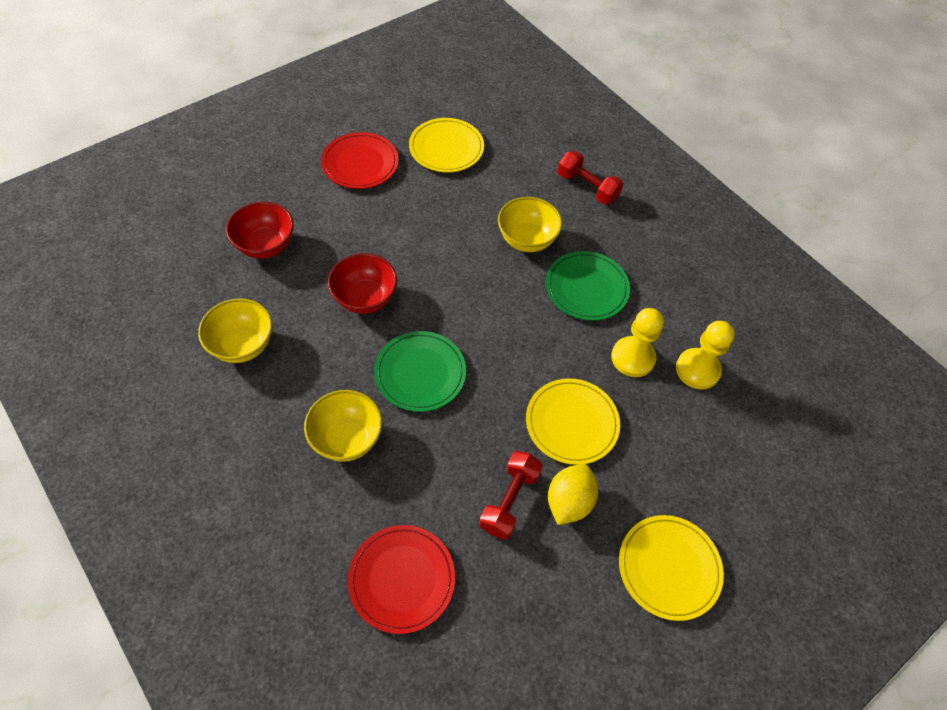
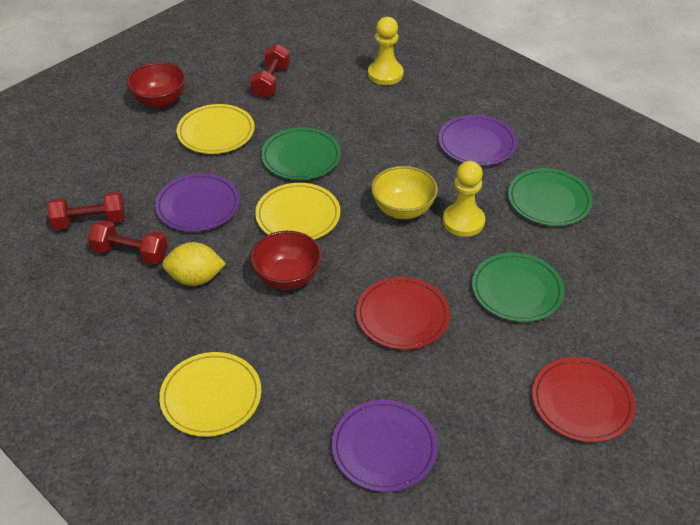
green plate: [374,331,466,412] [546,251,630,321] = 2 -> [261,127,341,180] [472,253,564,322] [508,168,593,226] = 3
purple plate: none = 0 -> [155,173,240,232] [332,400,438,492] [438,115,517,166] = 3
red dumbbell: [479,451,543,540] [557,151,623,205] = 2 -> [47,191,125,230] [88,220,168,265] [250,44,290,98] = 3
yellow bowl: [198,298,272,363] [304,390,382,462] [498,197,562,252] = 3 -> [371,166,438,219] = 1

